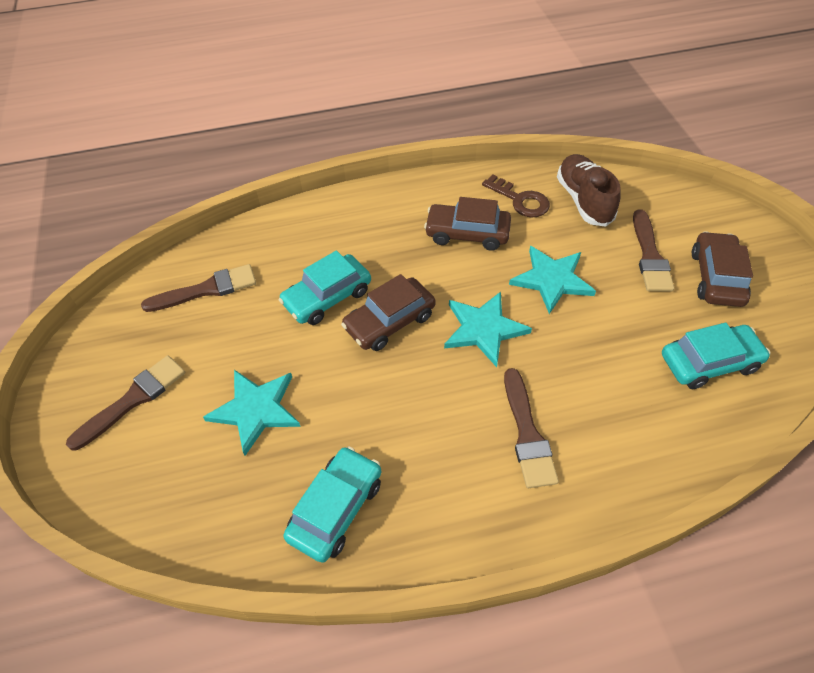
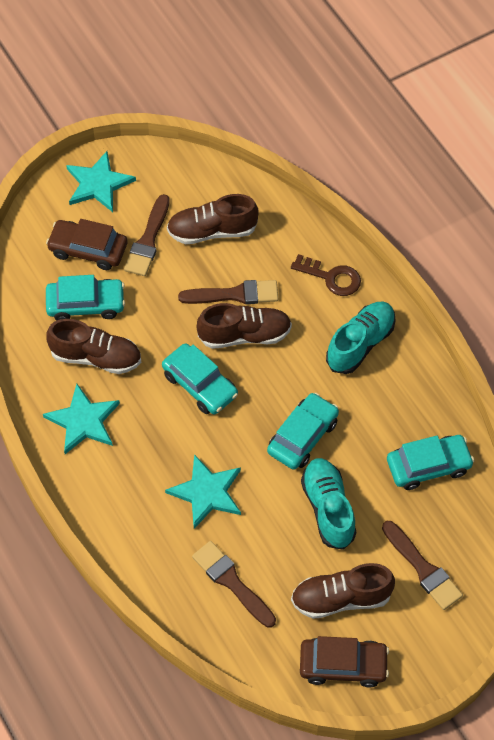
brown car: [341,274,436,351] [424,197,511,251] [692,231,753,307] = 3 -> [46,219,127,270] [300,636,389,688] = 2
brown shoe: [557,154,621,227] = 1 -> [46,319,141,374] [167,194,259,244] [197,303,292,349] [291,563,395,619] = 4
turquoise car: [279,250,371,325] [283,446,381,563] [662,323,770,389] = 3 -> [46,275,125,321] [162,343,238,415] [267,393,339,470] [387,435,474,490] = 4
turquoise shoe: none = 0 -> [301,458,356,550] [326,302,396,374] = 2

